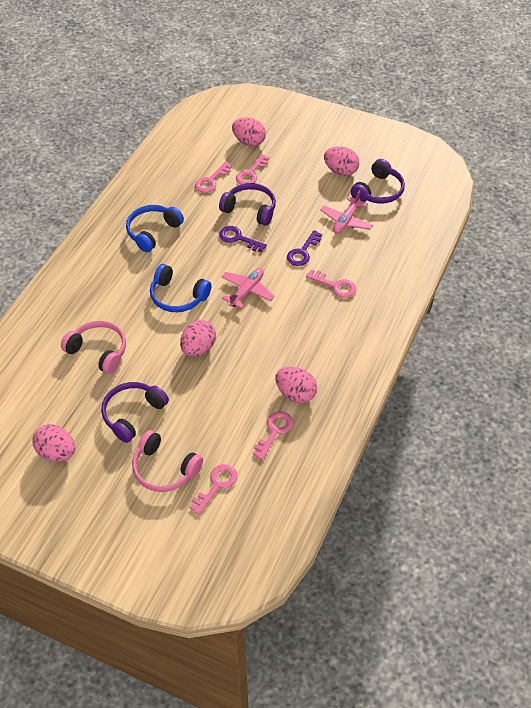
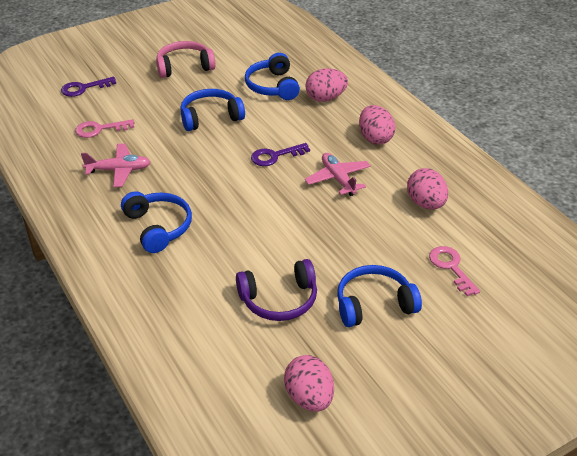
blue headphones: [126,205,184,252] [150,264,211,312] = 2 -> [121,191,192,253] [180,89,245,131] [245,53,300,100] [337,265,422,327] = 4
pink egg: [32,424,75,462] [180,320,216,357] [232,117,266,147] [275,367,317,403] [324,146,359,176] = 5 -> [284,355,334,411] [305,68,348,102] [359,105,396,145] [407,168,448,209] = 4
pink headphones: [61,321,126,374] [132,430,203,492] = 2 -> [156,41,215,78] = 1
pink key: [189,464,238,515] [195,162,232,193] [236,154,269,185] [252,411,293,460] [306,269,356,298] = 5 -> [75,119,135,138] [429,246,480,296] = 2
purple headphones: [101,382,169,443] [219,183,276,226] [351,159,405,204] = 3 -> [236,259,317,321] = 1

